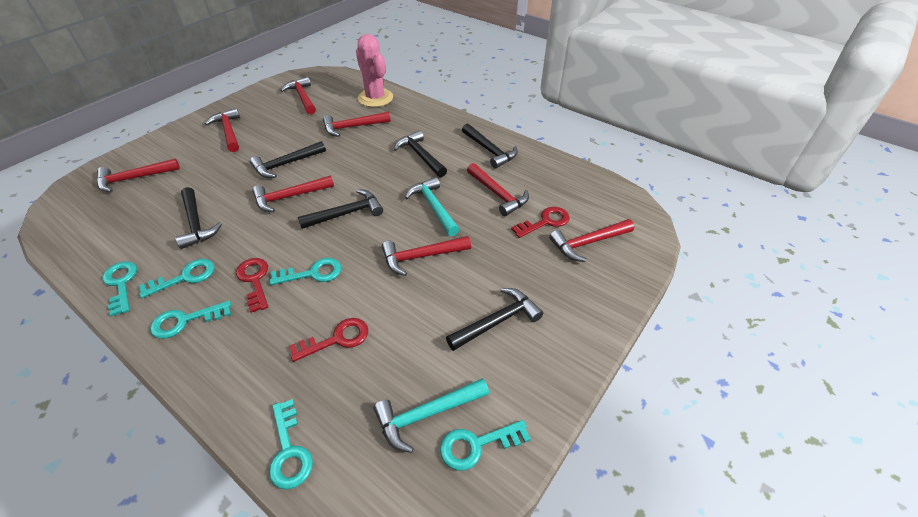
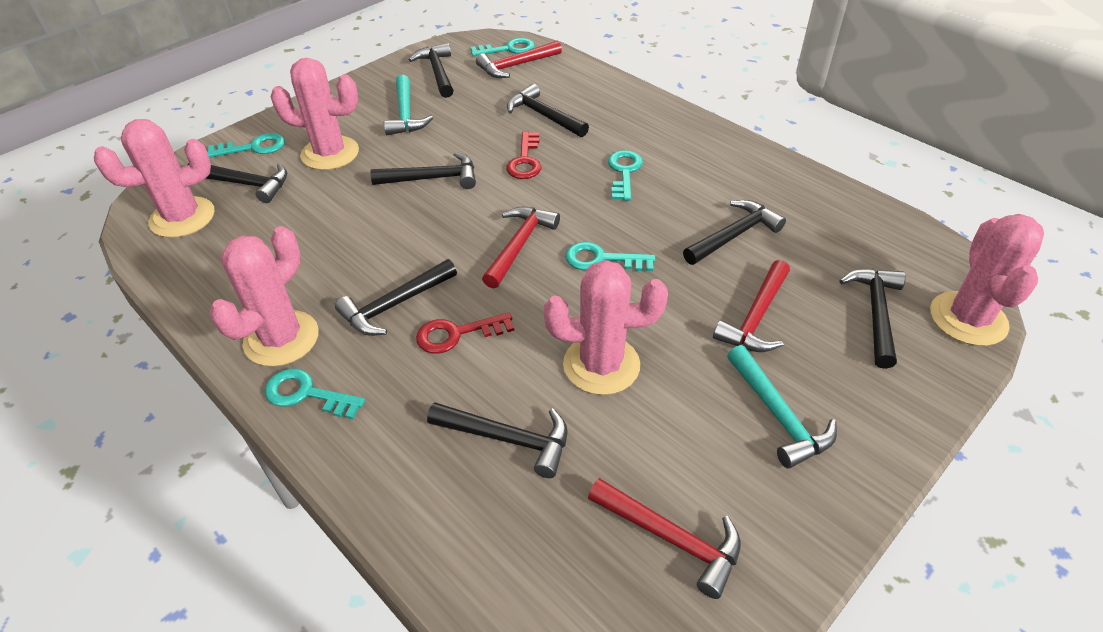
black hammer: [175,187,222,249] [250,141,326,178] [298,189,383,229] [394,130,447,177] [446,288,543,351] [462,123,518,169] = 6 -> [187,163,287,203] [335,259,457,336] [370,152,476,189] [409,43,454,98] [427,402,568,478] [507,84,589,137] [683,200,786,265] [840,269,906,369] = 8
pink cactus: [356,34,393,107] = 1 -> [94,119,214,238] [210,226,319,367] [271,58,359,170] [544,260,668,395] [930,214,1044,346] = 5
red hammer: [97,159,180,192] [205,108,240,152] [252,175,334,212] [281,77,316,115] [323,112,391,137] [382,236,471,276] [467,163,529,216] [549,219,634,262] = 8 -> [476,40,562,78] [482,206,560,289] [588,478,741,599] [713,260,790,352] = 4
red key: [236,258,268,313] [289,318,368,362] [511,207,570,238] = 3 -> [416,313,514,354] [506,132,541,179] = 2
turquoise key: [102,261,137,317] [139,259,215,298] [150,301,231,339] [269,399,313,489] [270,258,341,285] [440,420,531,471] = 6 -> [207,133,285,158] [265,368,365,419] [470,38,535,56] [565,242,655,271] [608,150,643,201] = 5

